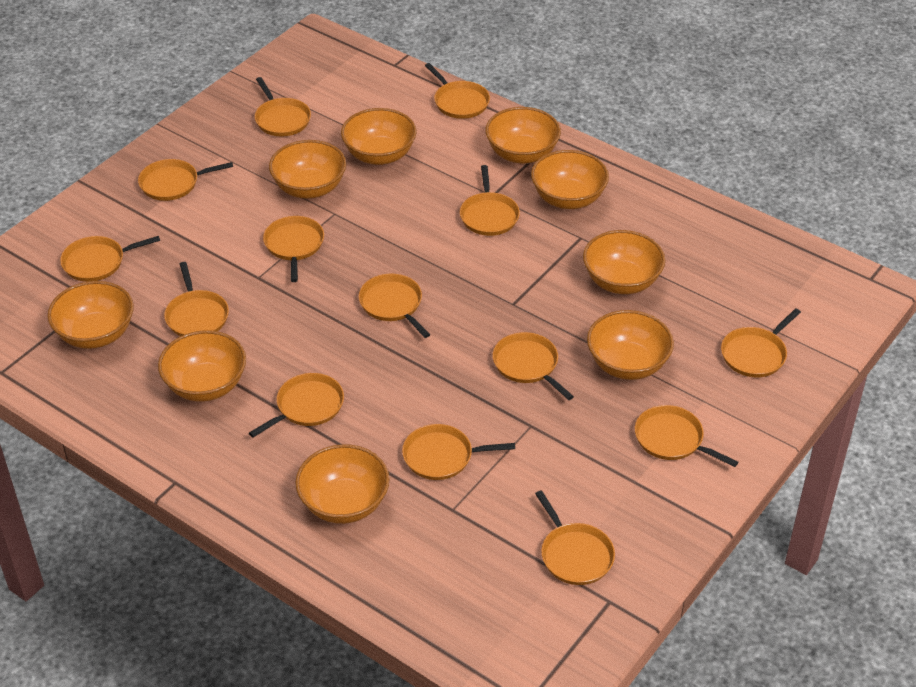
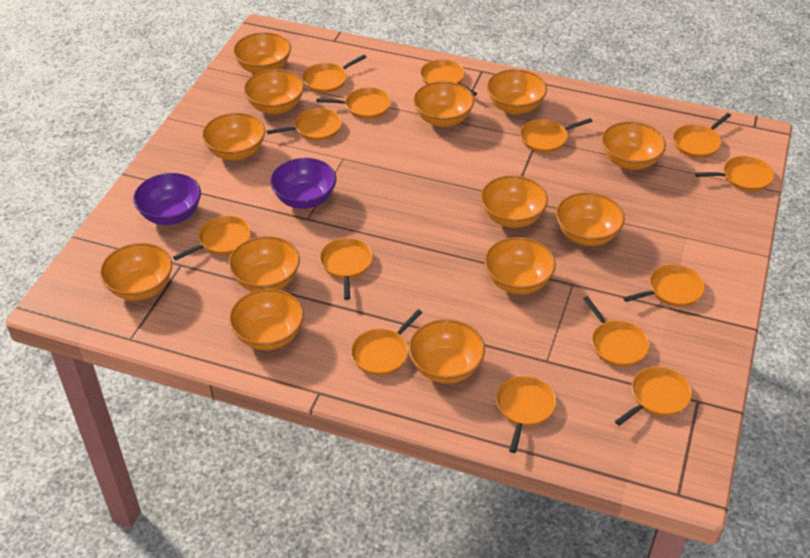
orange bowl: [48,281,134,349] [158,330,246,401] [269,140,346,199] [295,444,390,524] [341,108,417,165] [485,107,561,164] [531,150,609,209] [583,230,665,294] [587,310,674,380] = 9 -> [100,243,172,301] [202,113,265,160] [228,236,300,292] [229,289,304,350] [233,32,291,74] [244,69,304,114] [409,319,485,384] [413,81,474,127] [481,175,548,228] [484,237,556,294] [487,69,547,114] [556,192,625,246] [602,121,666,170] = 13
purple bowl: none = 0 -> [133,173,201,225] [270,158,336,209] = 2

